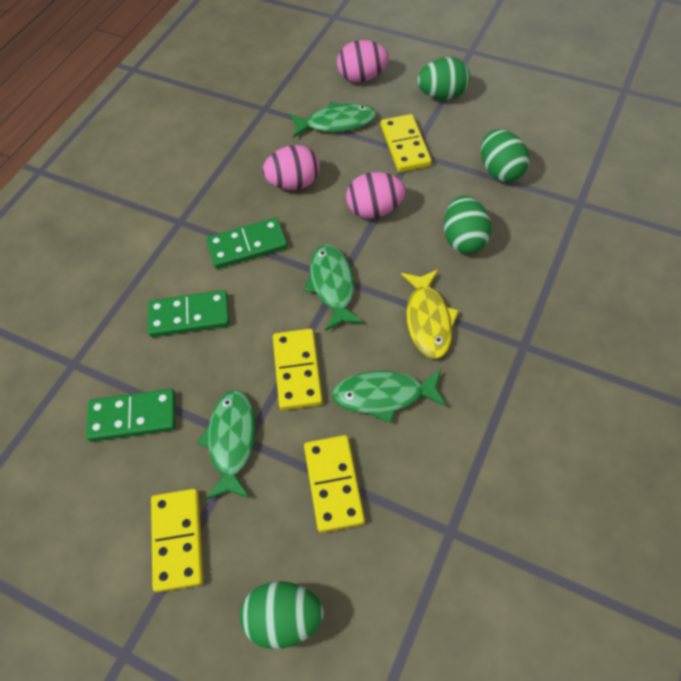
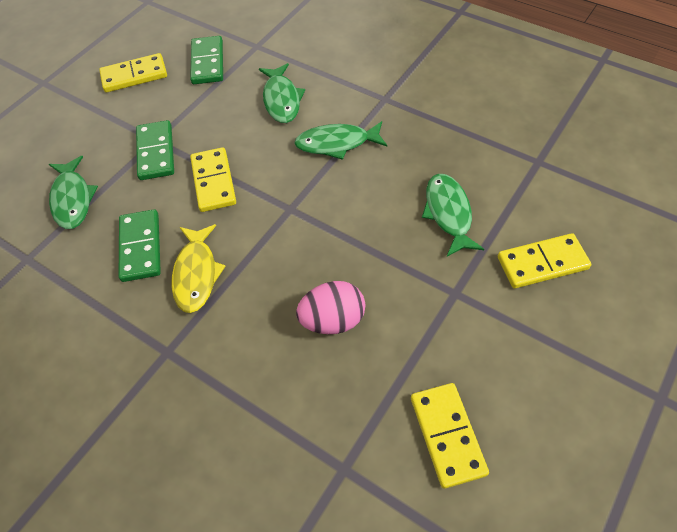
green egg: [240,581,324,649] [417,57,470,100] [444,196,492,254] [481,129,529,182] = 4 -> none = 0
pink egg: [262,145,320,190] [337,40,389,82] [346,172,406,218] = 3 -> [296,281,365,334] = 1

